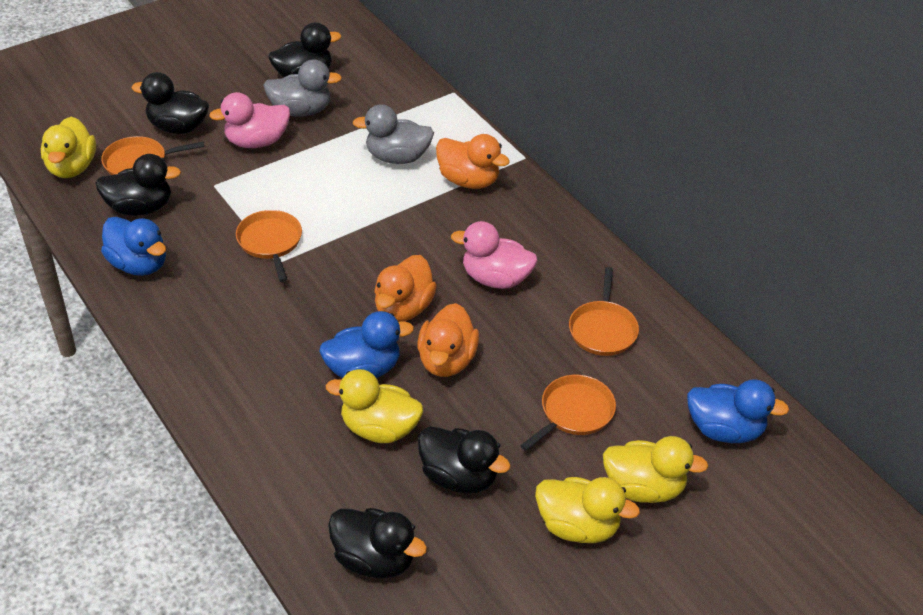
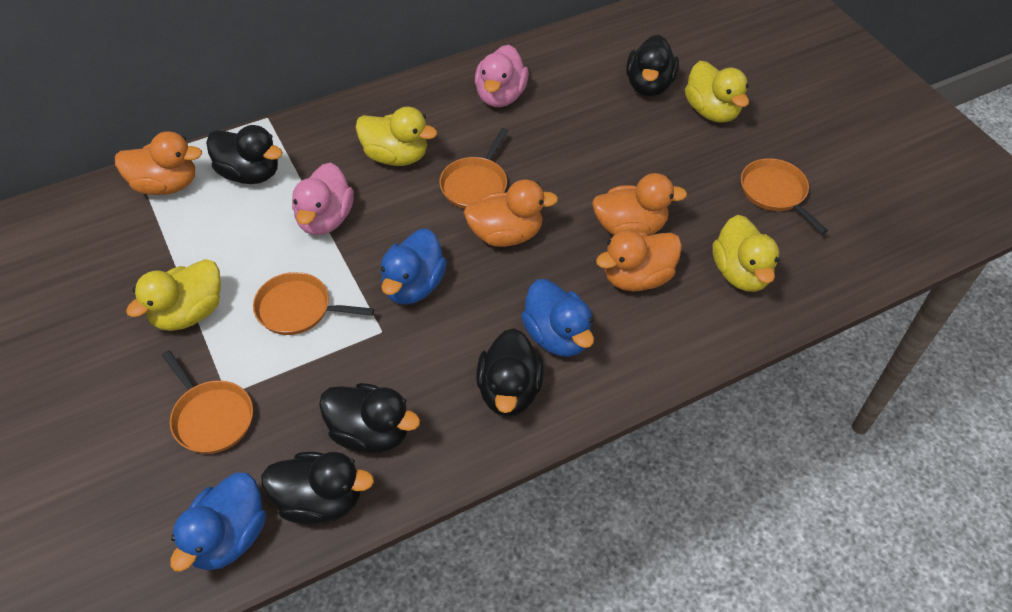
grey duck: [264,59,342,117] [352,104,434,164] = 2 -> none = 0
orange duck: [374,255,437,322] [417,303,479,377] [436,134,510,189] = 3 -> [115,131,202,195] [464,179,558,247] [592,173,687,236] [596,230,682,291] = 4

